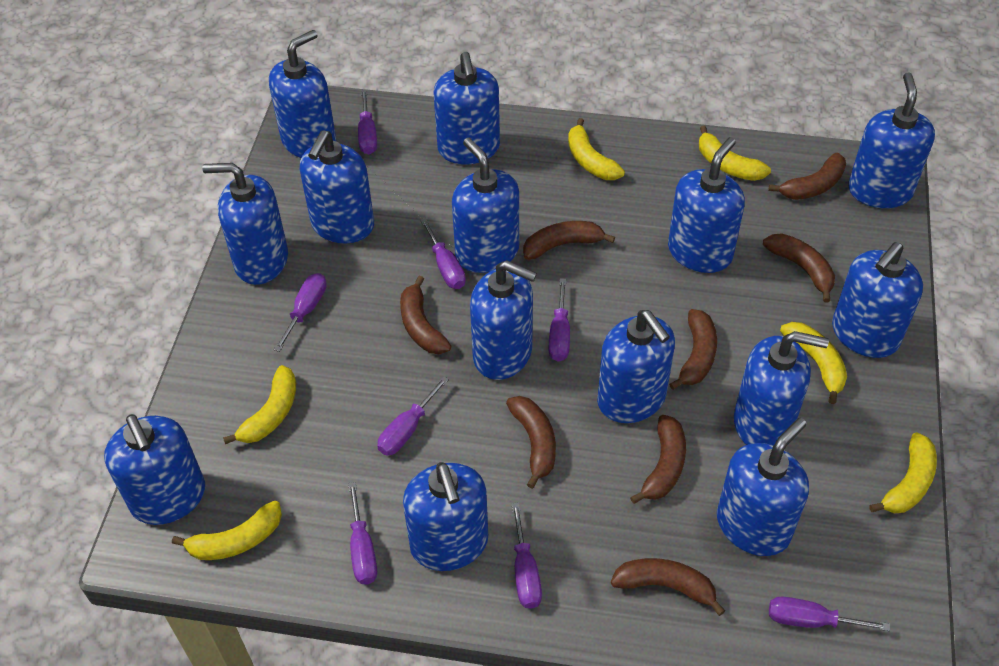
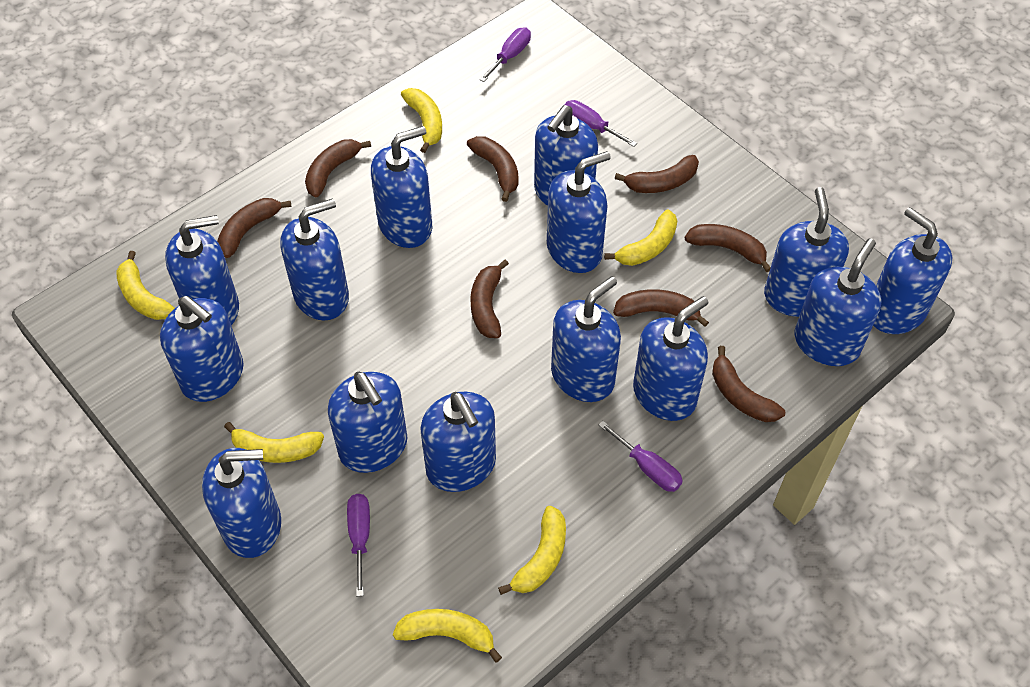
purple screwdriver: [274,273,327,352] [348,482,377,584] [358,89,377,154] [377,376,449,456] [420,218,466,289] [511,502,542,609] [549,278,570,361] [769,597,890,631] = 8 -> [347,494,370,596] [479,27,531,82] [565,100,637,147] [599,421,683,492] = 4

